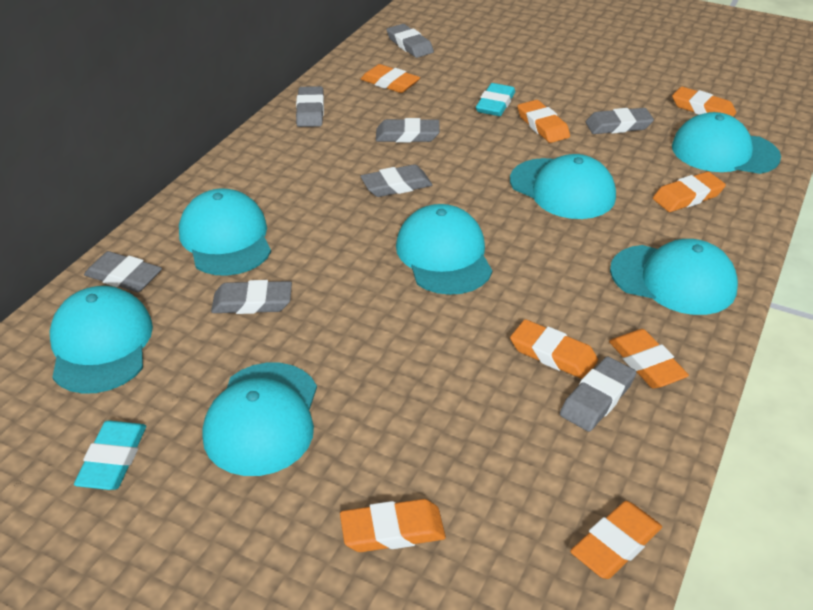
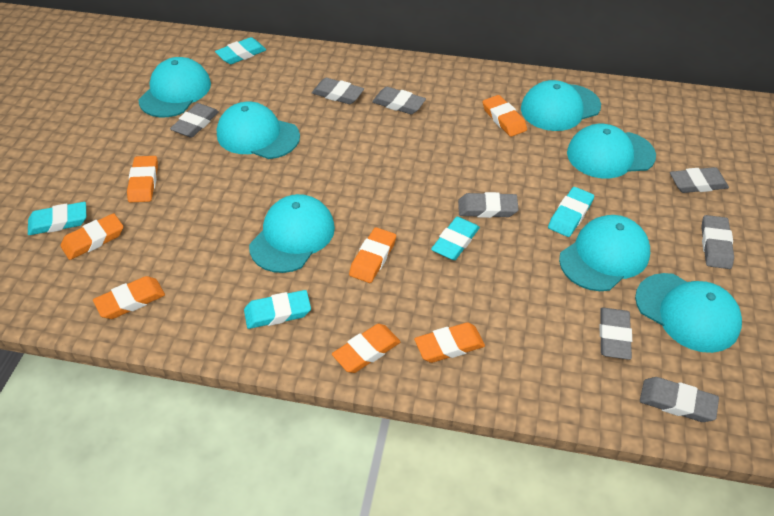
orange eraser: [340,499,446,552] [361,64,420,93] [510,319,598,379] [518,100,570,143] [570,501,662,579] [609,329,689,389] [653,171,726,212] [672,87,736,117] = 8 -> [60,213,123,260] [93,276,165,319] [127,156,158,202] [332,324,401,373] [349,227,396,283] [414,322,485,363] [482,95,527,137] = 7
turquoise eraser: [74,420,146,490] [476,83,515,116] = 2 -> [28,202,86,235] [215,37,266,64] [244,290,311,329] [431,217,480,260] [548,187,594,237] = 5

